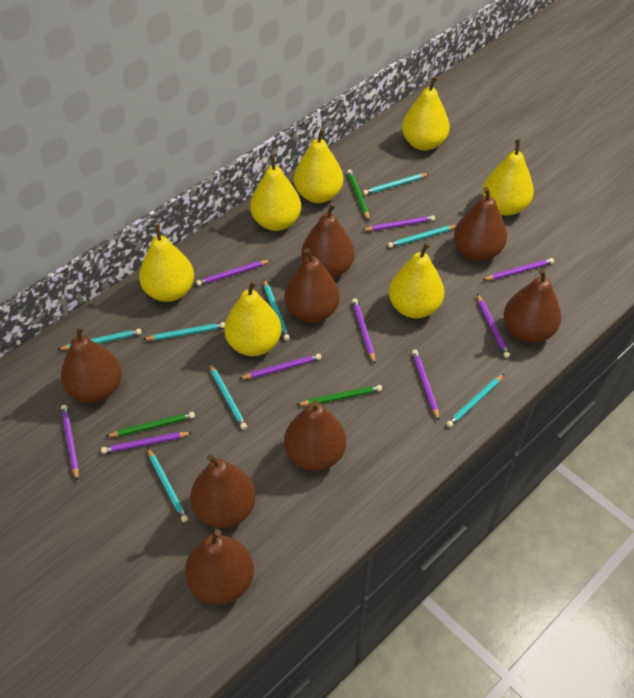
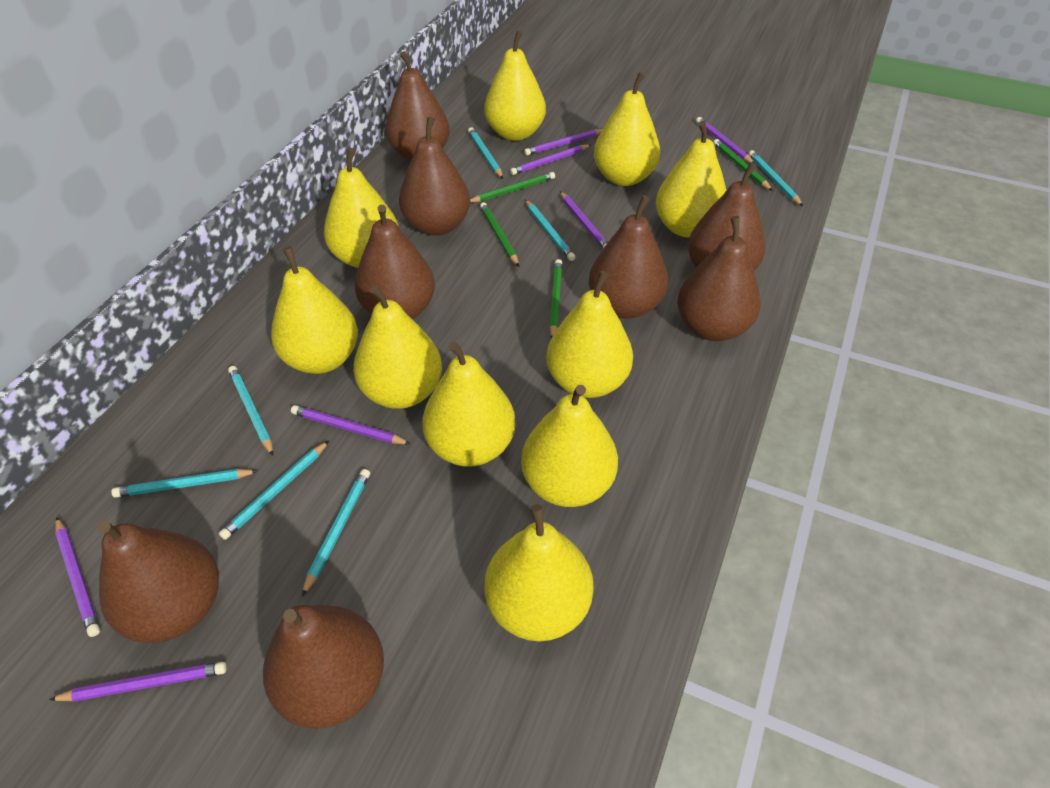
green pencil: [106,412,195,437] [297,385,382,406] [347,170,370,221] = 3 -> [470,172,555,203] [480,202,519,267] [549,259,562,338] [713,139,773,191] = 4
purple pencil: [61,405,79,481] [101,432,193,454] [196,260,271,286] [239,354,321,379] [352,298,375,364] [363,215,435,231] [412,349,439,421] [477,294,510,358] [483,258,554,280] = 9 -> [49,662,227,702] [55,517,100,637] [291,405,411,444] [510,144,591,175] [524,129,603,156] [560,191,608,248] [696,117,755,164] = 7
turquoise pencil: [57,329,142,350] [142,322,225,340] [147,448,188,522] [209,363,247,430] [264,280,290,341] [363,173,429,195] [388,225,457,248] [446,374,504,427] = 8 -> [112,469,257,498] [219,441,329,540] [228,366,273,456] [302,469,370,596] [468,127,503,179] [525,199,575,261] [748,150,803,206] = 7
yellow pear: [139,224,194,302] [224,280,282,356] [250,154,301,231] [294,128,343,203] [389,242,444,318] [402,76,450,151] [482,139,534,216] = 7 -> [271,247,358,374] [324,148,398,268] [353,285,442,409] [422,342,516,467] [484,30,546,141] [485,504,594,641] [521,385,618,507] [546,271,633,398] [594,72,660,186] [656,121,726,238] = 10

